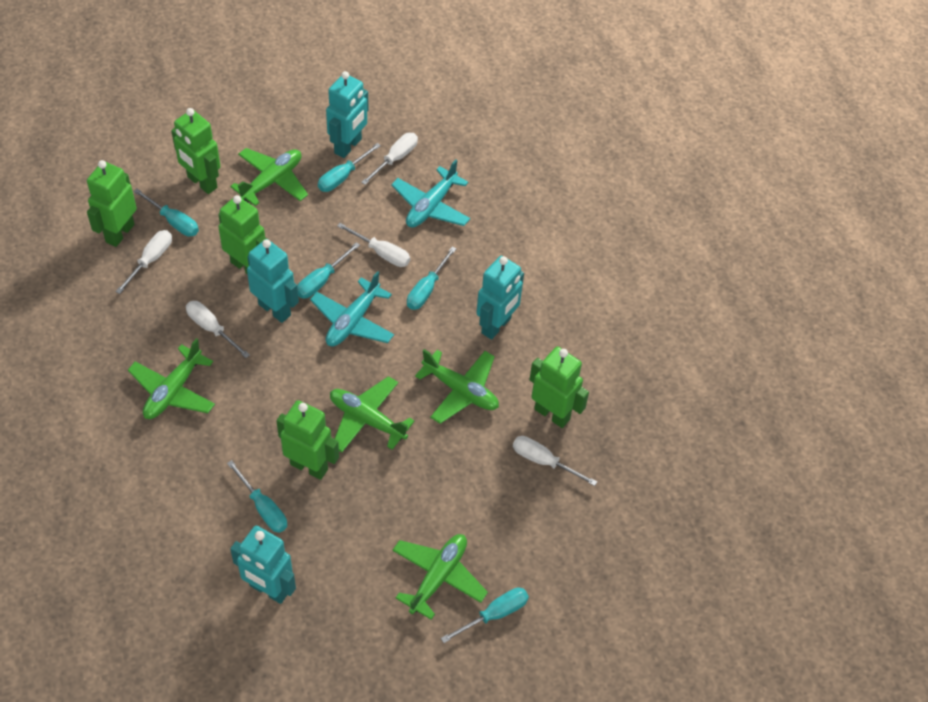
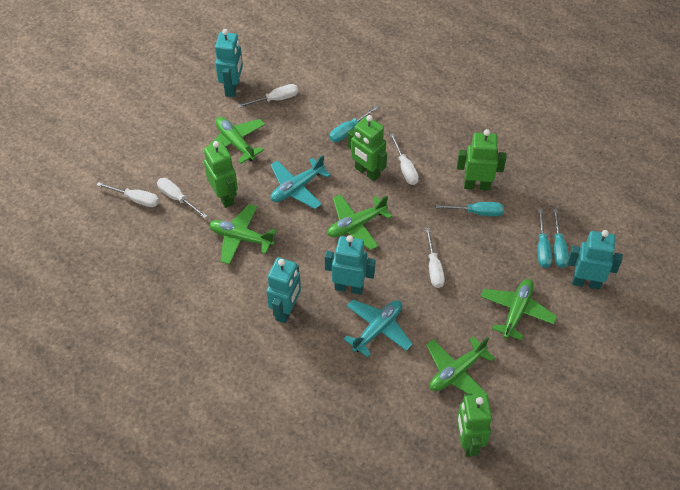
green robot: [87,160,137,247] [171,108,220,194] [218,195,267,275] [276,400,339,480] [529,346,589,428] = 5 -> [204,141,238,208] [347,115,387,181] [457,129,506,191] [457,394,492,457] = 4
turquoise screwdriver: [133,189,199,237] [227,460,287,533] [297,242,360,298] [318,143,381,192] [407,247,456,310] [441,588,529,643] = 6 -> [329,105,379,142] [436,202,504,216] [537,209,552,268] [553,209,569,268] = 4

